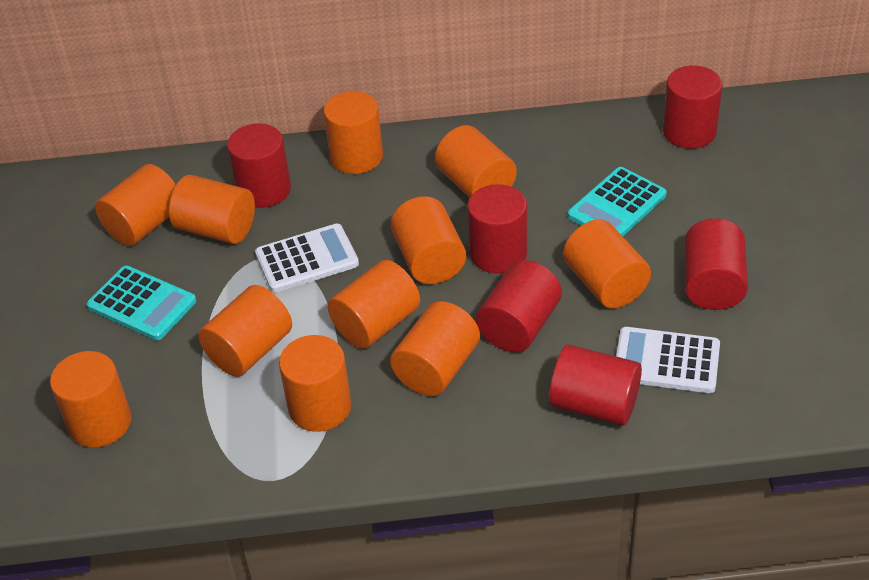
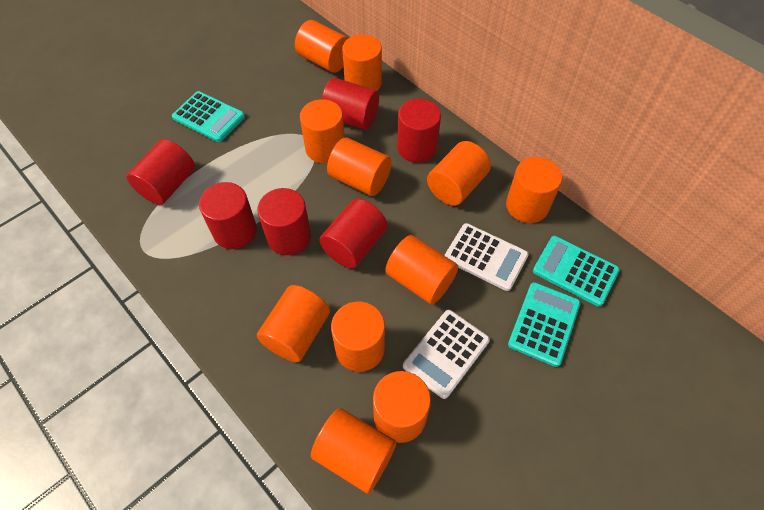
turquoise calculator: [87,266,196,340] [568,167,667,236] = 2 -> [172,91,245,142] [508,282,581,367] [533,236,620,307] = 3

